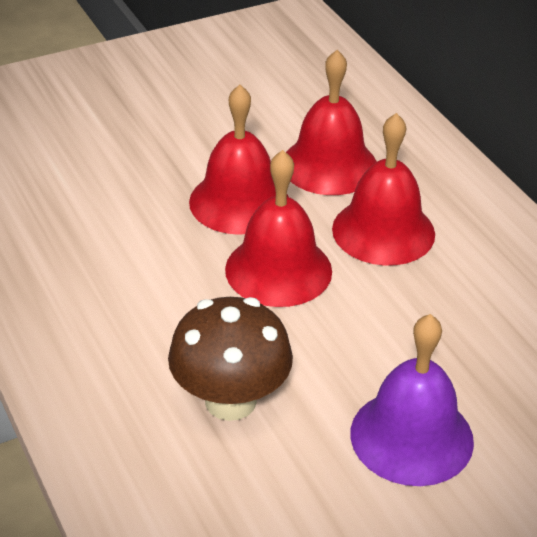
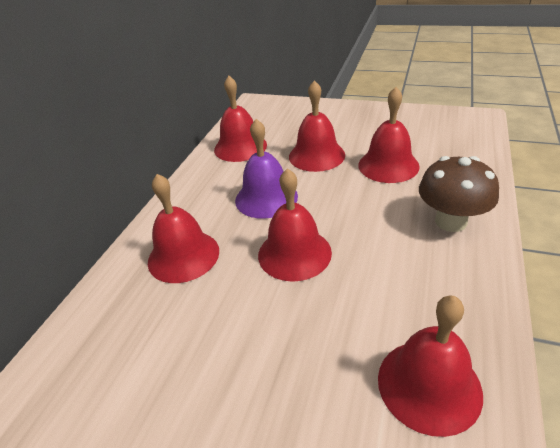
red bell: [189,85,288,235] [225,150,332,307] [286,50,377,195] [332,113,435,266] = 4 -> [148,174,219,283] [214,76,267,162] [258,168,332,282] [289,80,345,172] [358,87,420,183] [378,296,483,437] = 6

